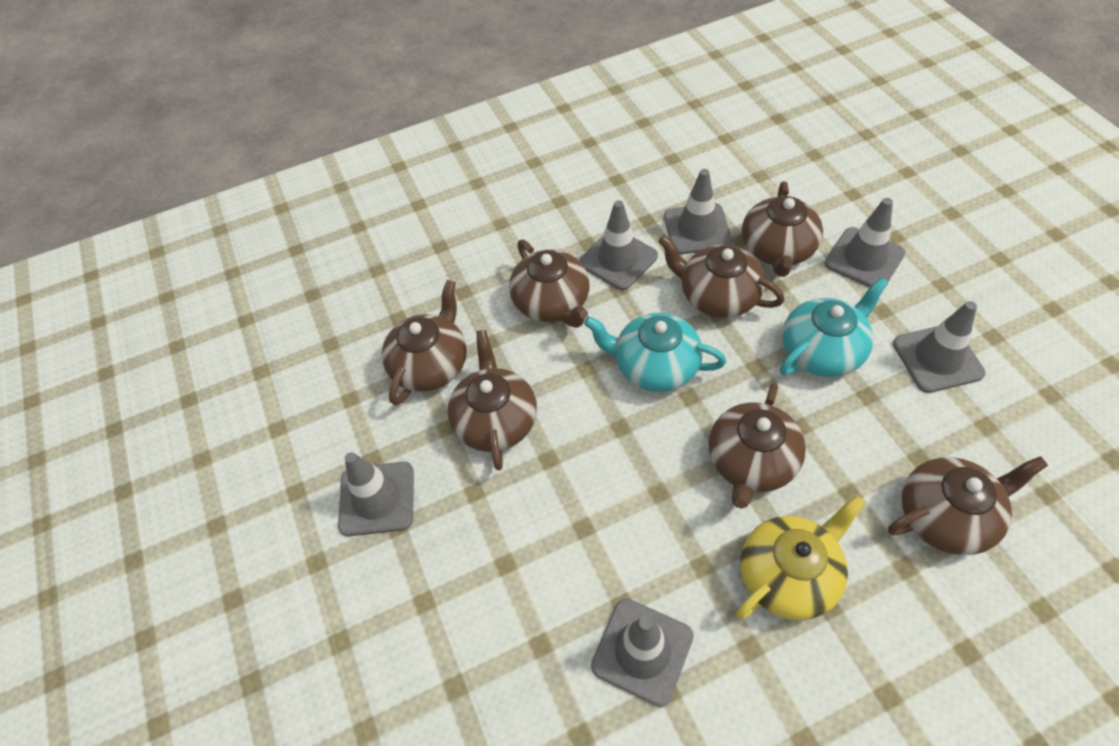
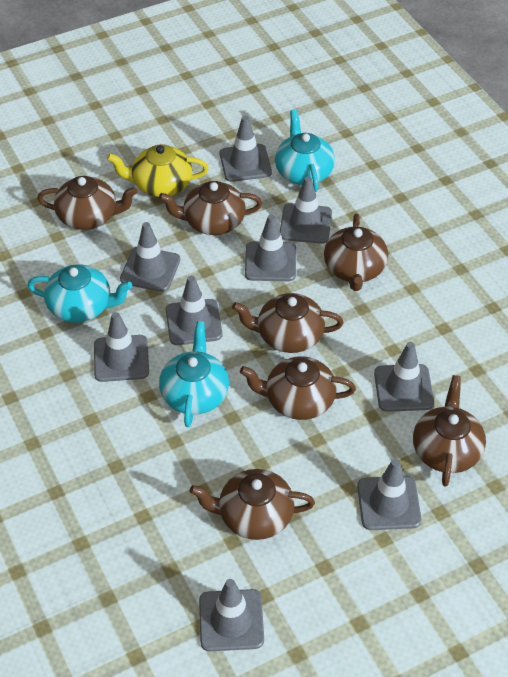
grey traffic cone: [338,452,414,536] [579,200,658,290] [591,599,694,707] [664,169,732,254] [825,198,905,287] [893,301,986,393] = 6 -> [94,312,149,382] [120,222,180,292] [166,276,223,345] [199,579,264,651] [220,116,272,182] [245,214,296,281] [280,176,332,244] [357,459,422,530] [374,342,434,412] = 9
turquoise teapot: [584,313,726,392] [780,277,889,377] = 2 -> [27,264,132,323] [159,321,229,427] [275,109,335,192] = 3

